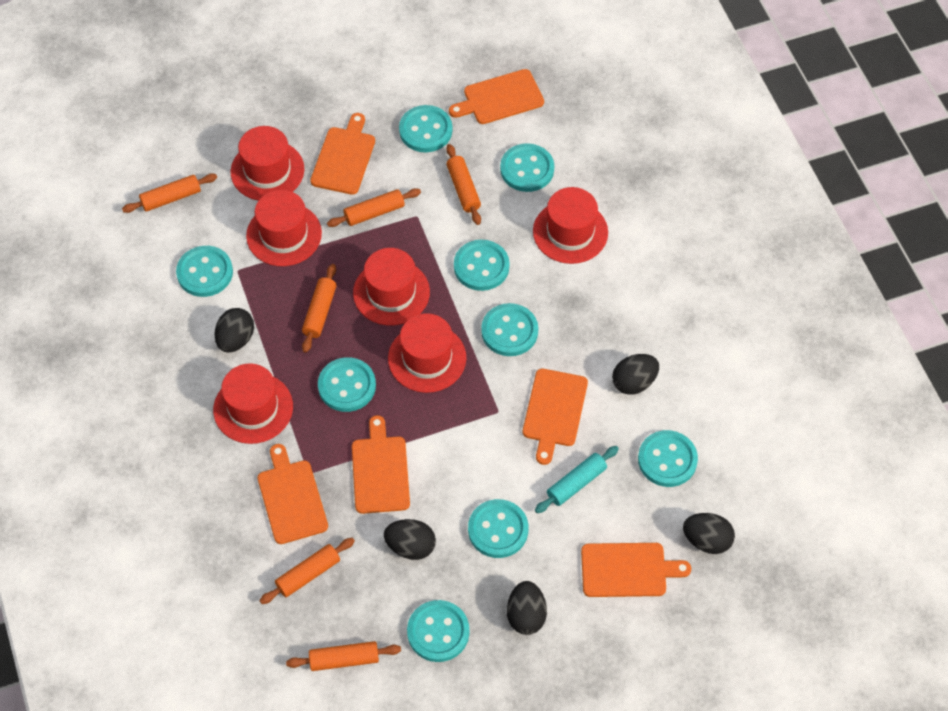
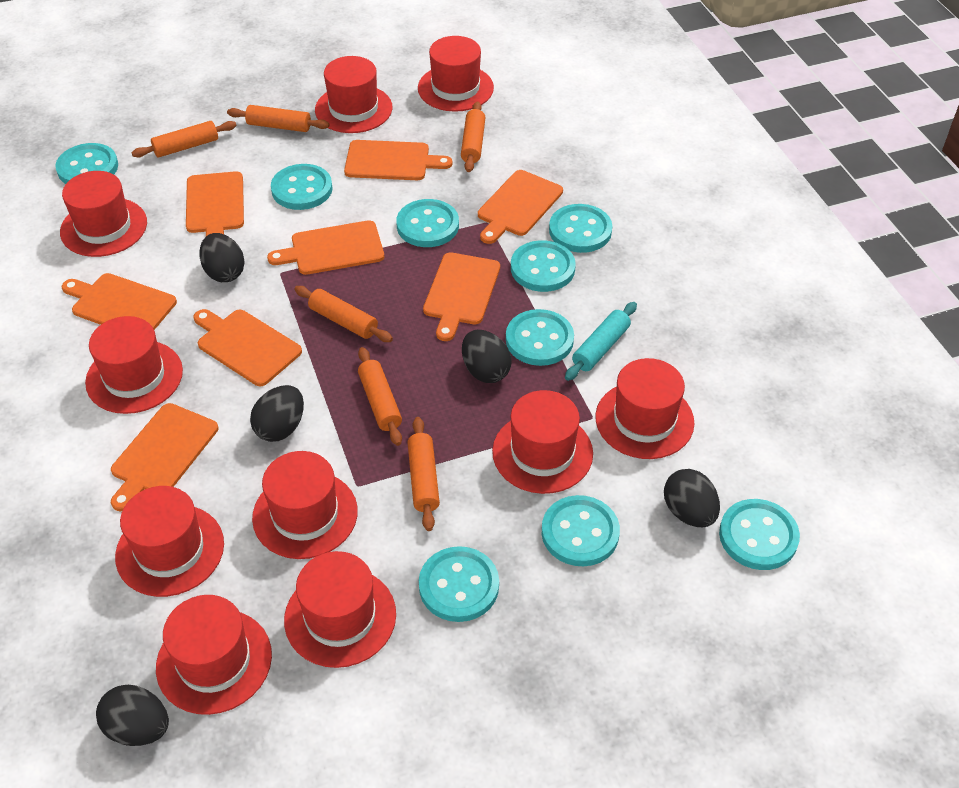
orange cutting board: [258,444,328,544] [310,113,375,195] [352,415,410,514] [449,69,544,124] [523,369,588,465] [581,543,691,597] = 6 -> [62,273,177,330] [111,403,218,511] [186,171,244,236] [193,309,302,386] [267,220,384,275] [344,140,452,180] [423,252,500,341] [478,170,563,244] = 8
red hat: [213,363,293,444] [230,126,304,201] [246,190,322,266] [353,248,430,326] [388,313,466,393] [533,187,608,264] = 6 -> [60,171,147,257] [85,316,183,414] [115,486,224,597] [156,595,272,715] [252,451,358,559] [284,551,396,668] [315,56,392,133] [418,36,494,112] [492,390,593,494] [595,358,694,459] = 10

